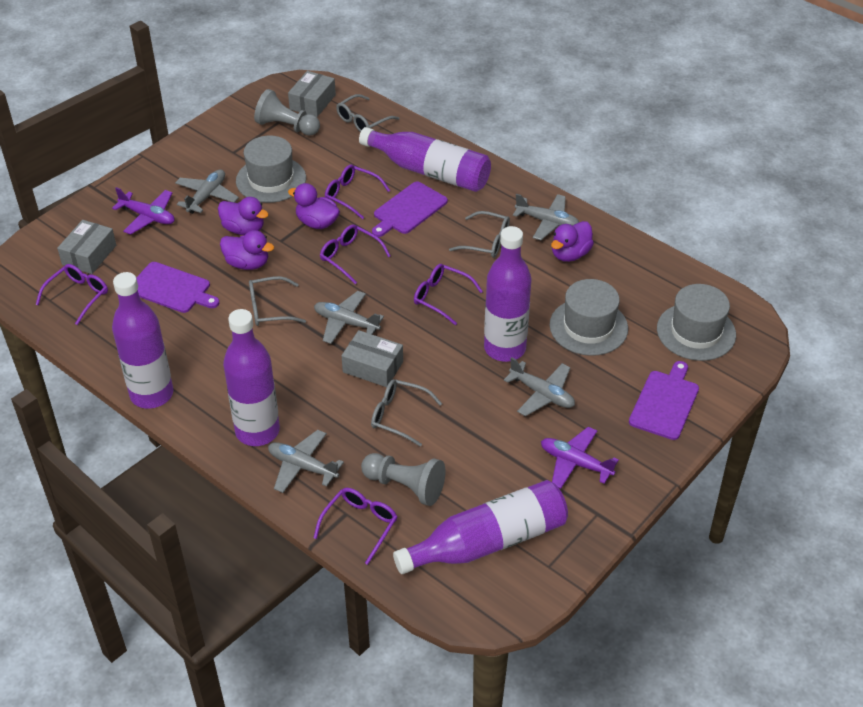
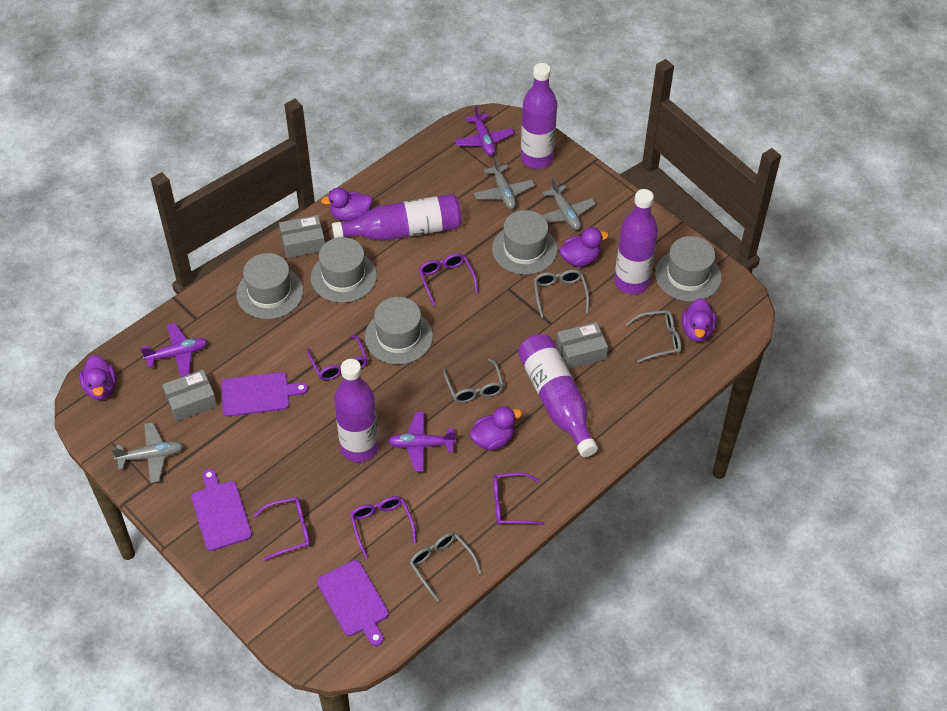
grey hat: [236,136,306,203] [550,279,628,356] [657,284,736,361] = 3 -> [236,253,303,319] [311,237,377,303] [365,297,433,364] [492,210,557,275] [655,236,721,302] = 5
grey pawn: [254,89,320,136] [361,453,446,506] = 2 -> none = 0
grey plane: [175,169,239,214] [268,430,344,493] [314,291,384,344] [504,357,575,416] [513,194,579,240] = 5 -> [111,422,183,483] [474,156,535,209] [542,178,596,230] = 3
purple duck: [218,197,269,235] [220,230,274,270] [288,183,340,229] [551,221,594,262] = 4 -> [80,355,116,400] [321,188,372,222] [470,406,522,451] [559,227,609,267] [682,298,716,342] = 5
purple plane: [112,187,175,235] [541,427,619,489] = 2 -> [141,323,208,377] [388,412,456,472] [455,105,514,156] = 3

